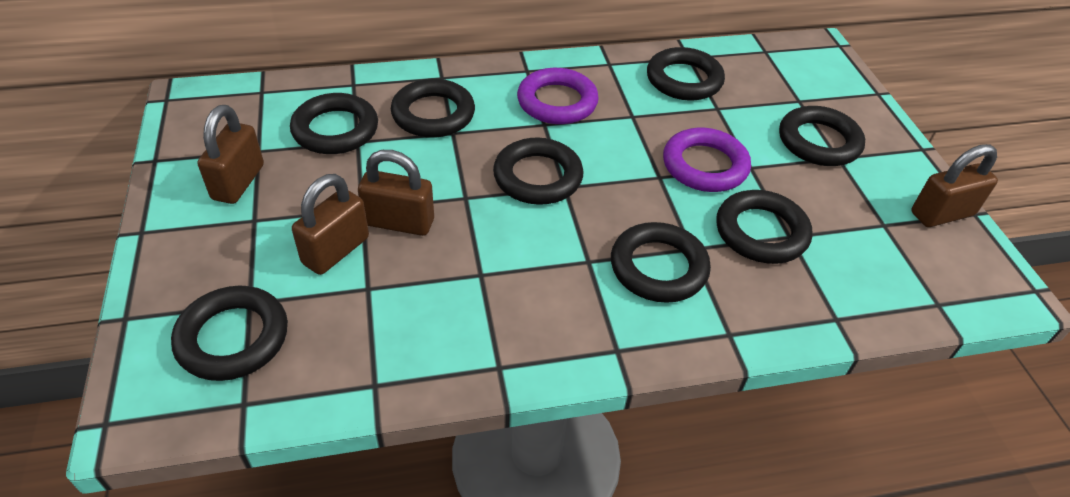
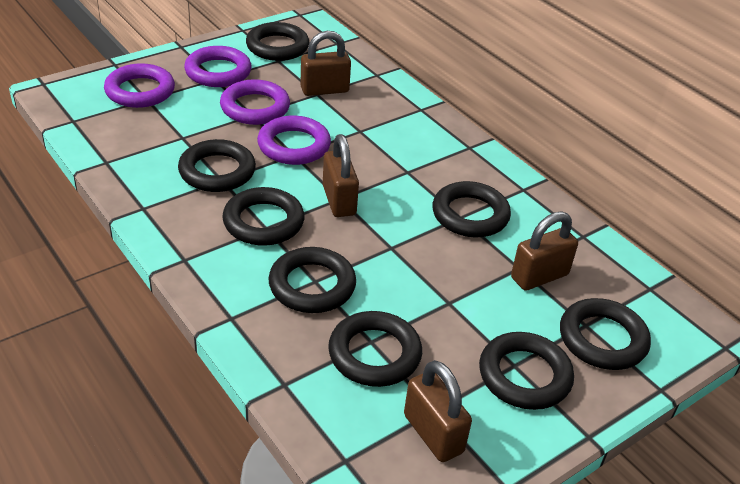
purple ring: [517,68,599,124] [663,128,751,192] = 2 -> [104,63,175,108] [184,46,252,87] [220,79,290,125] [257,115,331,165] = 4

